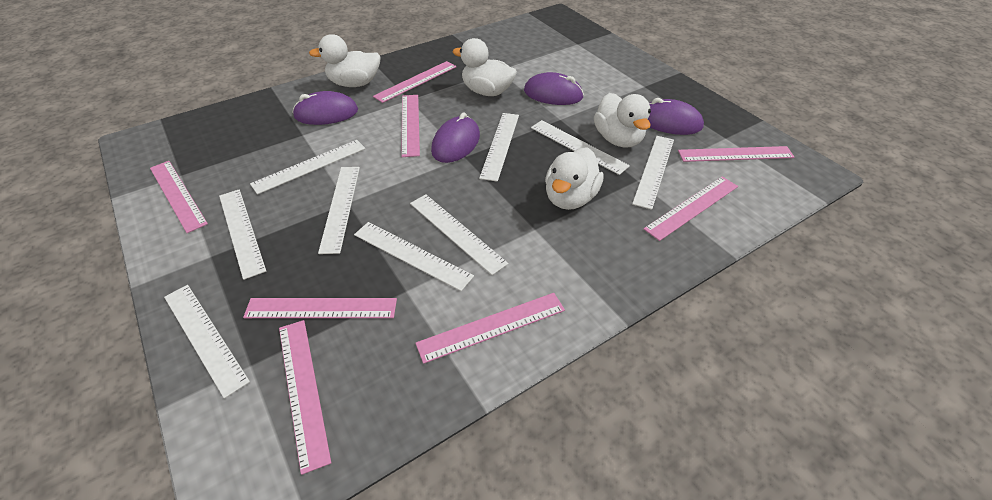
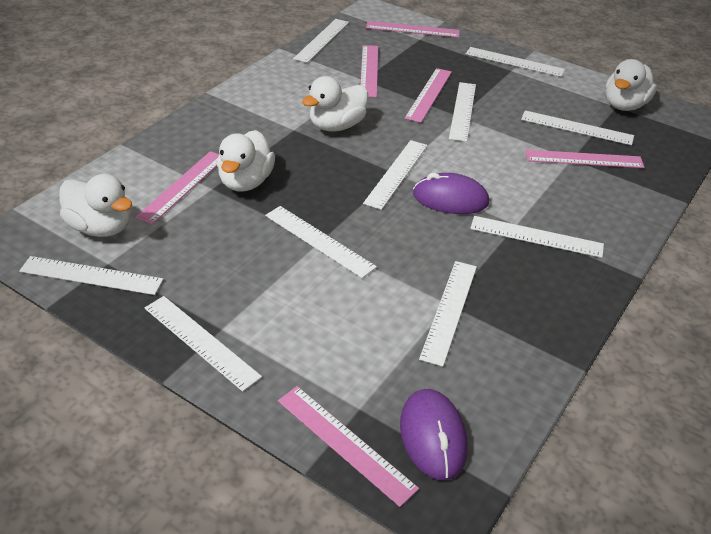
pink ruler: [150,161,208,233] [243,298,397,318] [279,320,331,475] [373,61,456,103] [401,95,420,157] [415,293,565,364] [644,177,738,241] [678,146,795,162] = 8 -> [135,151,219,224] [278,386,419,507] [360,45,378,97] [366,21,460,38] [404,68,452,123] [525,150,644,168] = 6
purple mouse: [292,91,358,125] [431,112,480,163] [524,72,584,105] [648,98,704,135] = 4 -> [400,389,468,480] [413,173,489,214] = 2
white ruler: [164,285,250,399] [219,190,266,280] [250,140,366,194] [318,167,360,254] [354,222,474,291] [410,194,508,275] [479,113,519,182] [531,120,630,175] [632,136,674,210] = 9 -> [19,256,163,295] [145,296,262,392] [265,206,377,278] [293,19,349,63] [363,140,428,210] [419,261,477,367] [449,82,476,142] [466,47,565,77] [470,216,604,258] [521,110,634,145] = 10

